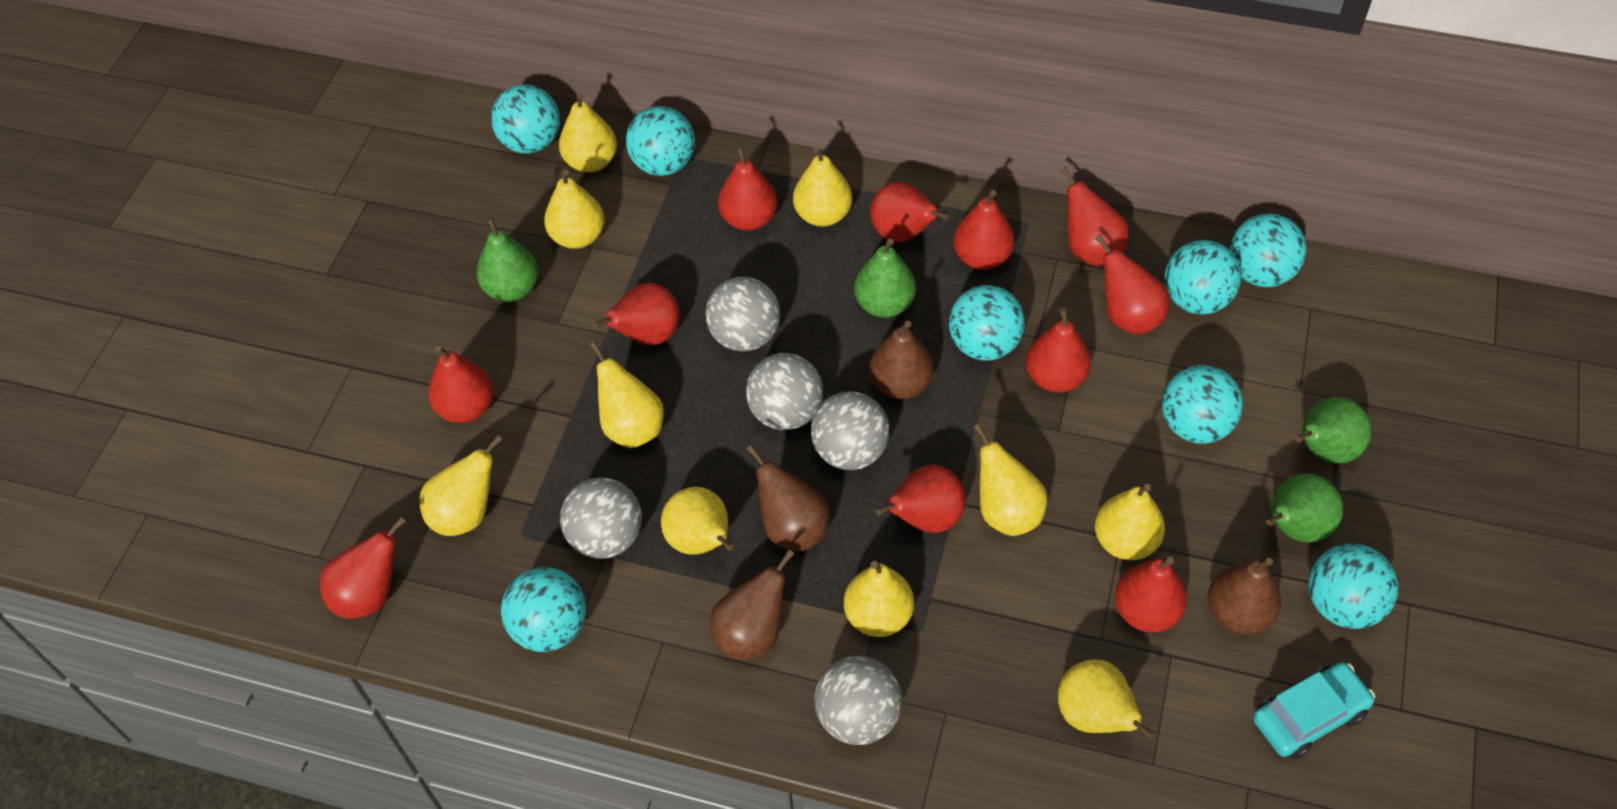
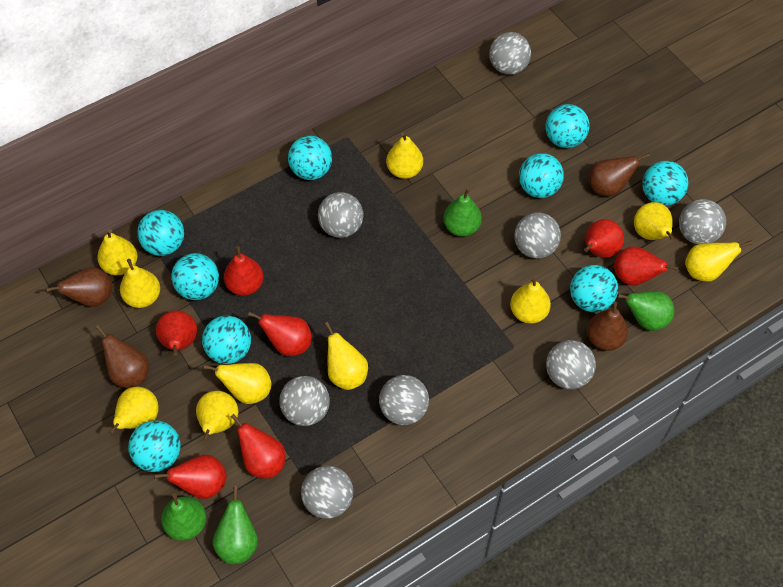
grey ball: [560,477,642,559] [705,277,780,352] [746,353,823,430] [811,391,890,470] [814,656,902,745] = 5 -> [279,376,330,426] [301,466,354,519] [318,192,363,238] [379,375,429,425] [489,32,531,75] [514,212,561,259] [546,340,596,389] [679,199,726,244] = 8
red pear: [320,516,407,619] [428,346,494,423] [593,283,680,345] [718,146,777,231] [870,182,949,242] [876,465,966,533] [953,190,1014,270] [1026,307,1091,393] [1060,166,1129,266] [1095,234,1169,335] [1115,557,1187,632] = 11 -> [154,455,226,499] [156,310,197,356] [224,246,264,296] [231,414,285,479] [248,312,312,356] [584,219,624,258] [614,246,678,286] = 7
turquoise ball: [491,85,560,153] [501,567,586,652] [626,106,695,176] [949,285,1025,361] [1162,365,1243,444] [1164,240,1241,315] [1230,213,1306,287] [1308,544,1398,629] = 8 -> [128,420,181,472] [137,210,184,256] [171,253,219,300] [202,316,251,364] [288,136,332,180] [519,153,564,198] [546,104,590,148] [570,265,618,312] [642,161,688,206] = 9
turquoise car: [1253,662,1375,759] = 1 -> none = 0

